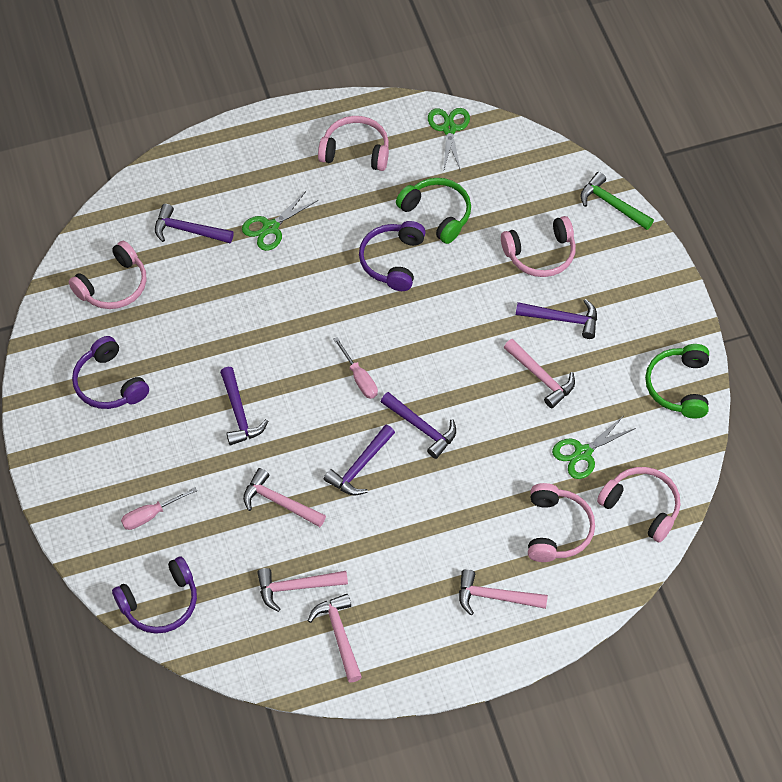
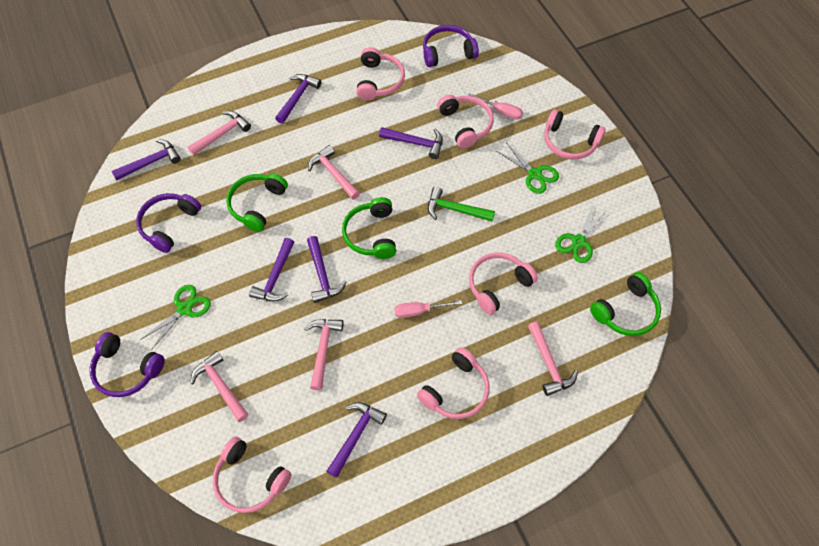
green headphones: [396,178,471,244] [645,344,709,419] = 2 -> [226,173,288,232] [342,197,396,259] [590,272,661,336] = 3
pink headphones: [69,241,147,309] [318,116,389,171] [501,216,576,277] [528,483,595,562] [597,467,680,543] = 5 -> [213,436,291,513] [356,47,405,101] [417,347,490,419] [437,95,494,149] [469,252,538,315] [544,109,606,160] = 6
purple hammer: [155,204,234,243] [220,367,268,446] [324,424,395,495] [381,392,456,459] [516,299,597,339] = 5 -> [112,139,181,180] [249,238,294,301] [275,74,322,124] [307,236,347,303] [327,402,387,478] [379,127,443,159] = 6

